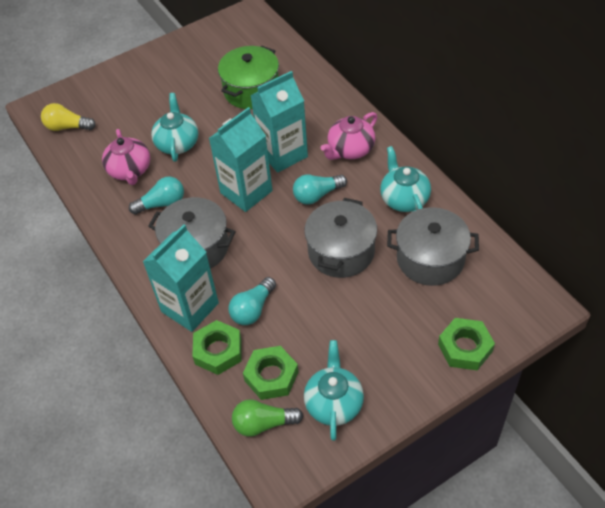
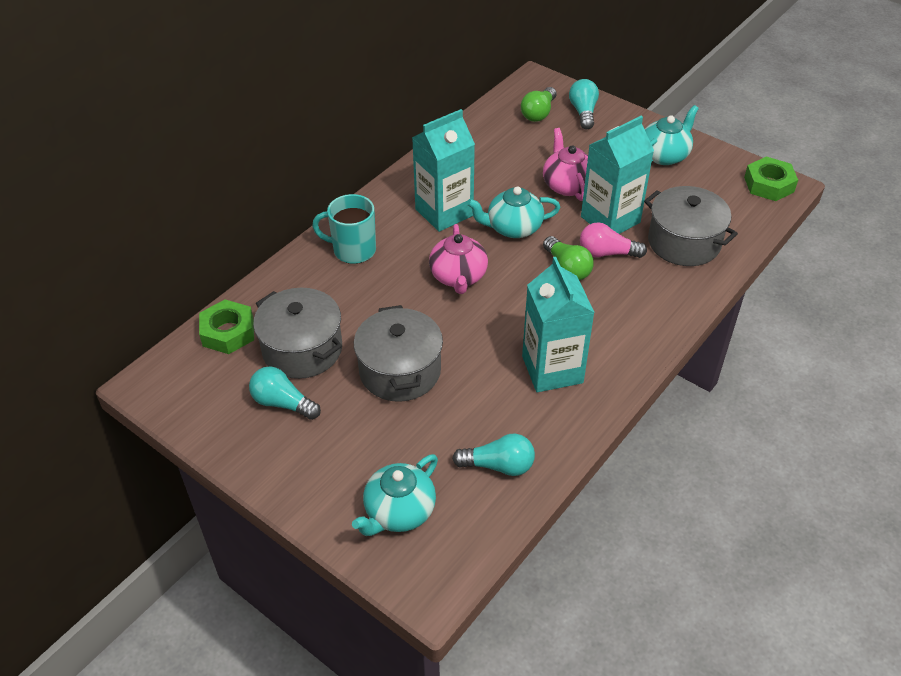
green light bulb: [232,399,303,437] = 1 -> [521,87,557,122] [543,236,594,280] = 2
green nut: [192,320,241,375] [243,346,298,400] [438,318,495,370] = 3 -> [199,299,254,354] [744,157,798,201] = 2
green pot: [218,46,279,109] = 1 -> none = 0
pink light bulb: none = 0 -> [580,222,647,258] = 1
turquoise mug: none = 0 -> [312,194,376,264] = 1
yellow light bulb: [41,103,96,131] = 1 -> none = 0

